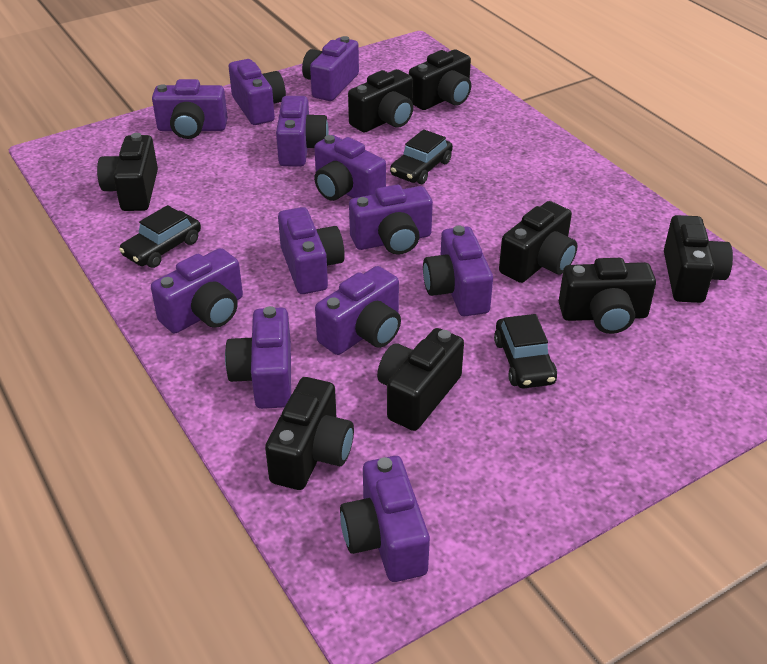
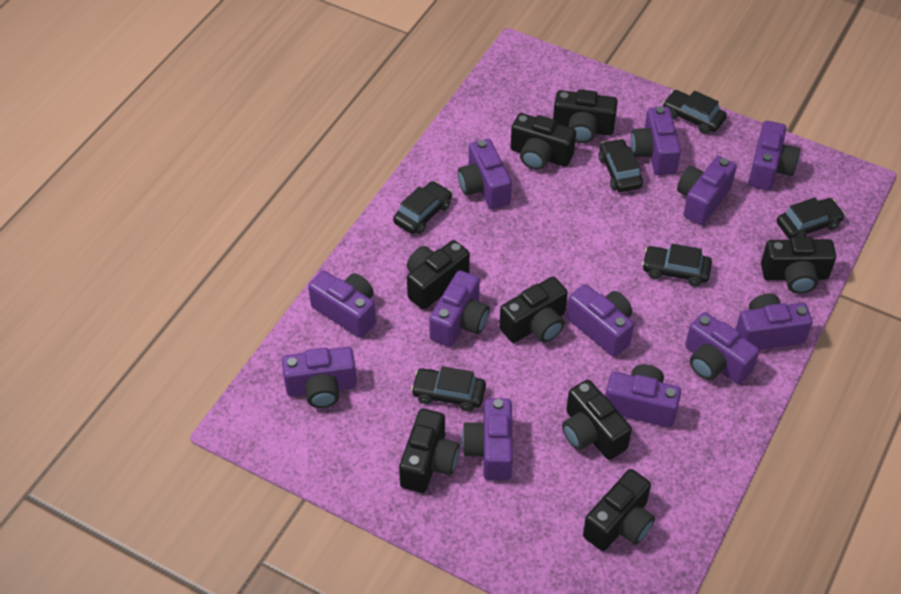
black car: [119,205,201,268] [390,129,453,184] [494,314,557,388] = 3 -> [393,181,452,234] [411,366,486,412] [599,139,643,192] [642,244,712,287] [663,90,727,134] [777,197,845,239] = 6

